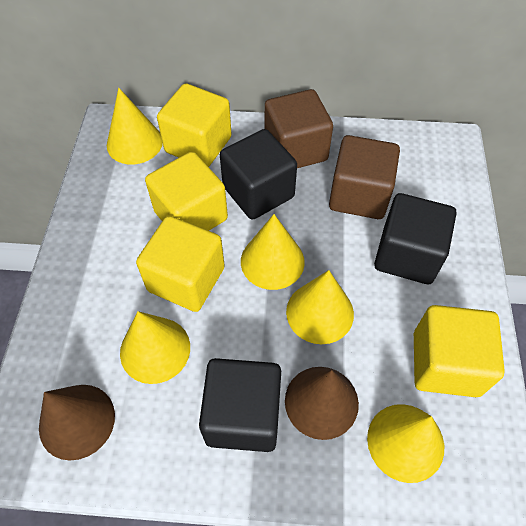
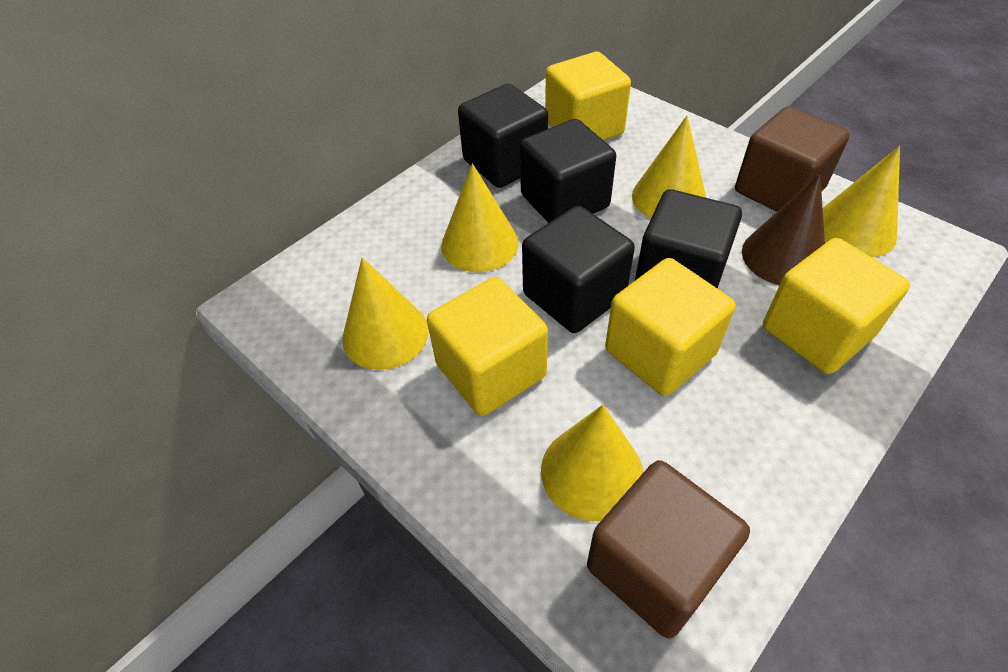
black cube: [199,358,281,452] [220,129,297,220] [374,193,456,284] = 3 -> [458,84,548,188] [520,119,616,223] [522,206,635,333] [635,189,742,289] = 4
brown cone: [39,385,115,461] [285,367,359,440] = 2 -> [742,174,825,285] = 1

